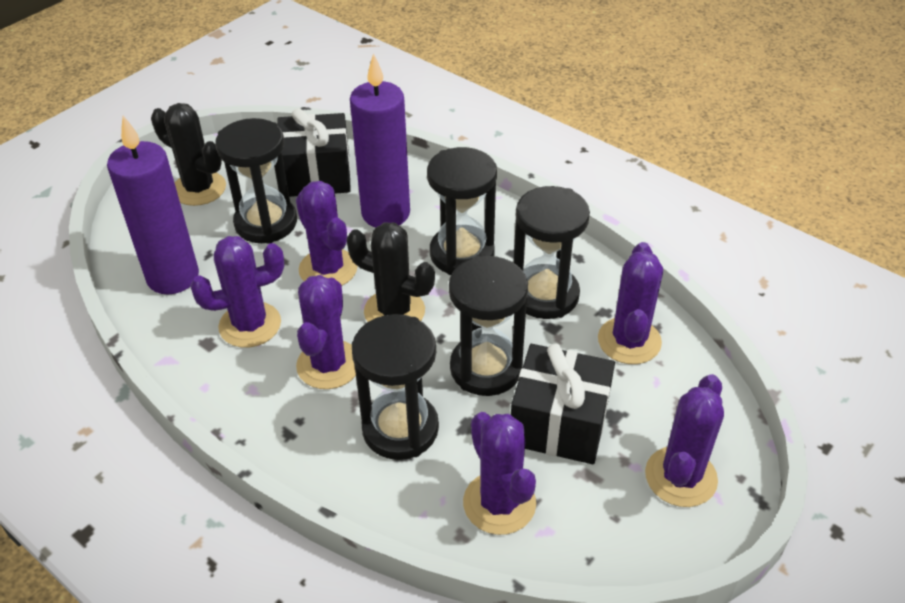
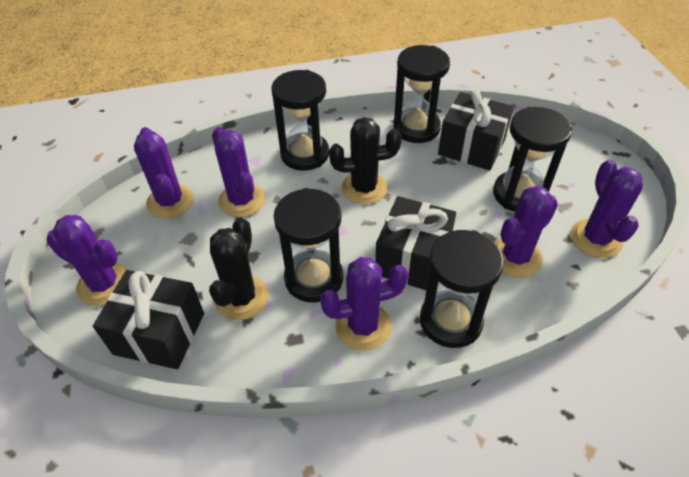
black gift: [277,108,351,197] [511,343,615,464] = 2 -> [93,270,204,369] [375,196,456,290] [438,90,514,171] = 3
purple candle: [107,116,199,294] [350,53,410,227] = 2 -> none = 0

